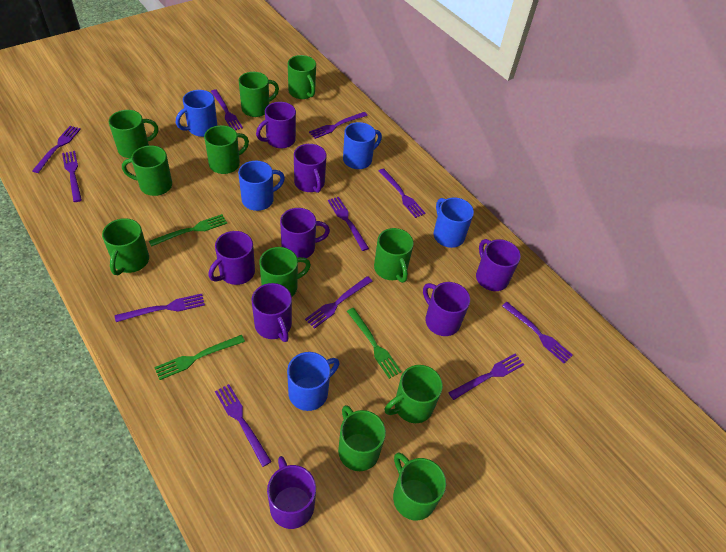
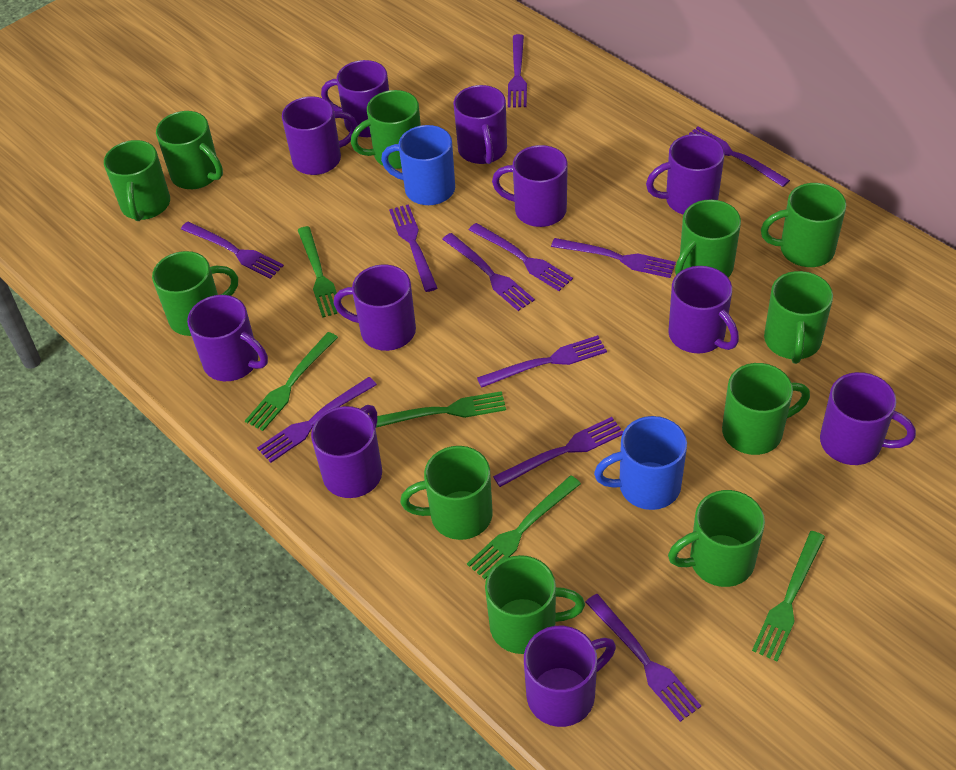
blue mug: [176,90,217,137] [238,161,285,211] [287,352,340,411] [343,122,382,169] [434,197,474,248] = 5 -> [381,125,455,205] [594,416,687,510] = 2
green fork: [149,214,227,247] [154,335,245,380] [347,308,402,379] = 3 -> [245,332,338,431] [298,226,337,318] [376,391,506,428] [467,475,581,579] [752,531,825,661] = 5
purple mug: [208,231,255,285] [252,283,292,342] [256,102,296,148] [267,456,316,529] [280,208,330,258] [294,144,327,193] [423,282,470,336] [476,239,521,291] = 8 -> [187,295,268,381] [282,96,358,175] [311,405,382,498] [321,60,389,137] [333,265,416,351] [453,85,507,164] [492,145,568,227] [524,626,616,727] [646,134,724,215] [668,266,739,353] [820,372,916,465] = 11

